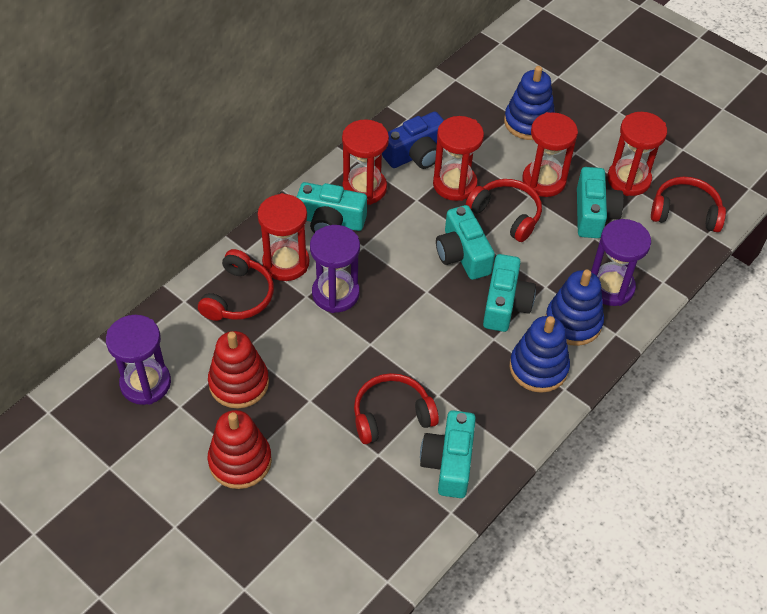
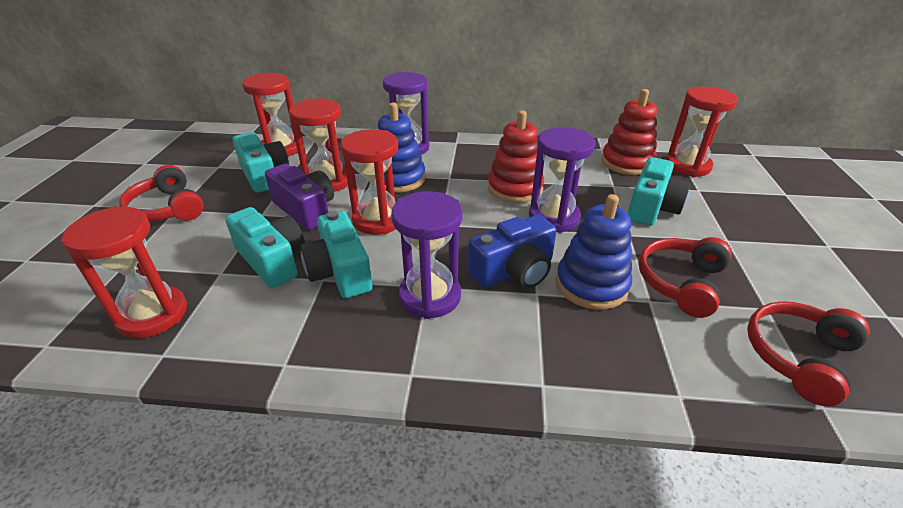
blue stacking toy: [504,66,555,140] [510,316,570,393] [545,270,604,346] = 3 -> [378,102,426,193] [556,194,632,310] = 2
purple camera: none = 0 -> [265,164,334,230] = 1
red headphones: [198,249,274,321] [354,373,439,444] [466,179,542,242] [651,177,726,232] = 4 -> [119,165,204,221] [638,237,732,318] [747,301,870,406] = 3
turquoise camera: [297,182,367,234] [420,410,476,498] [436,205,495,280] [483,254,536,332] [577,167,624,238] = 5 -> [225,207,305,288] [232,132,289,193] [300,211,373,298] [627,157,690,226] = 4

